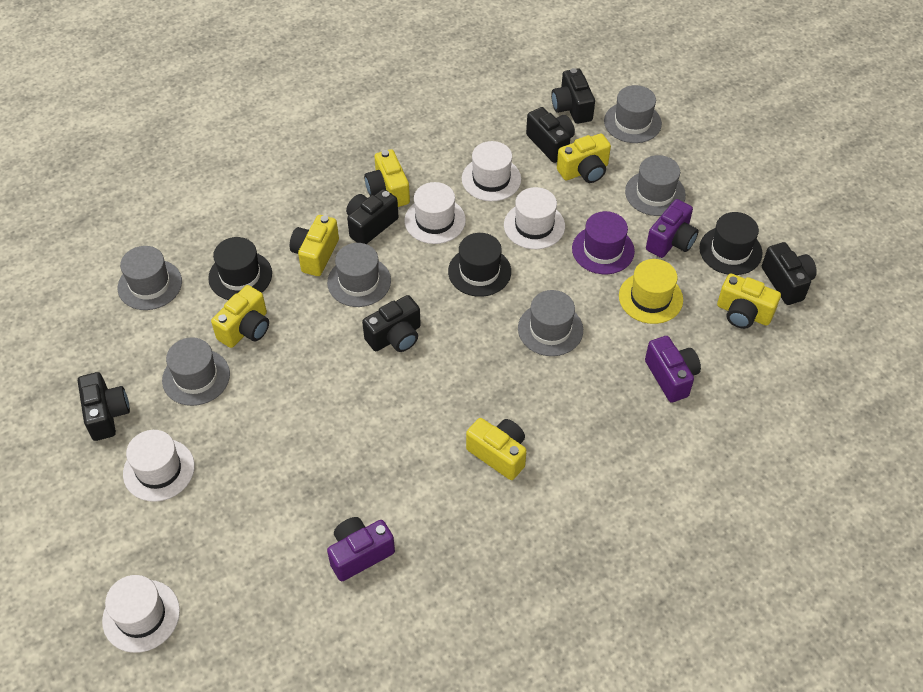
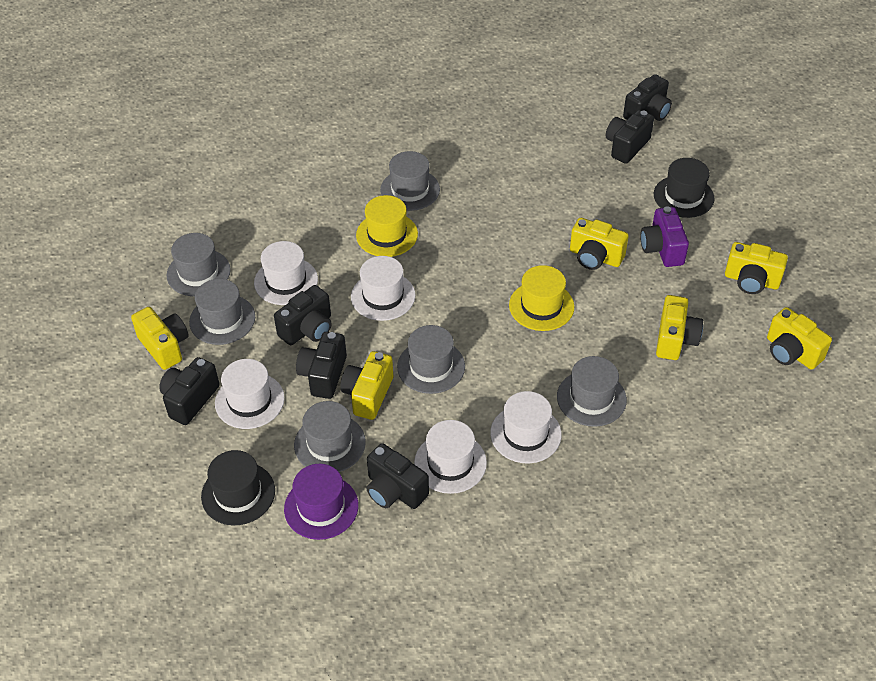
black hat: [208,237,272,300] [448,233,511,297] [699,212,763,275] = 3 -> [201,450,275,525] [654,158,714,218] = 2
purple camera: [327,517,395,581] [645,336,701,403] [646,199,698,258] = 3 -> [640,206,689,267] = 1
yellow hat: [619,259,683,324] = 1 -> [356,195,418,257] [509,265,574,331] = 2

